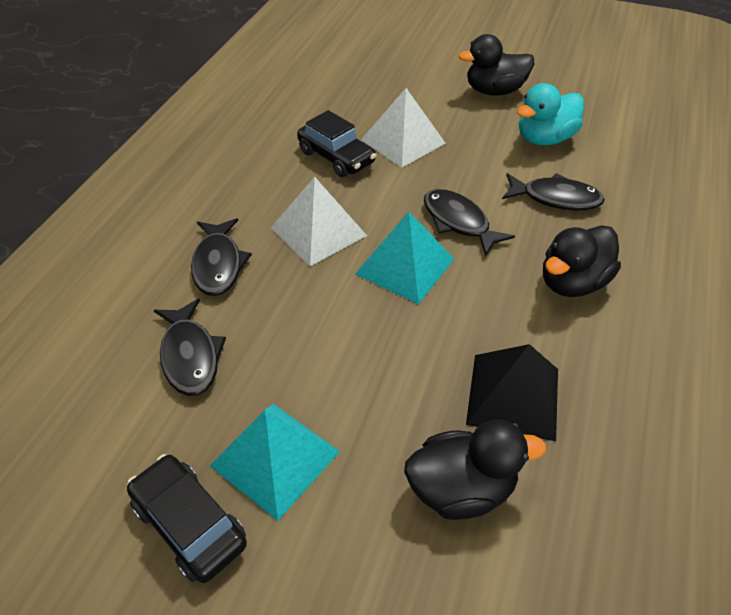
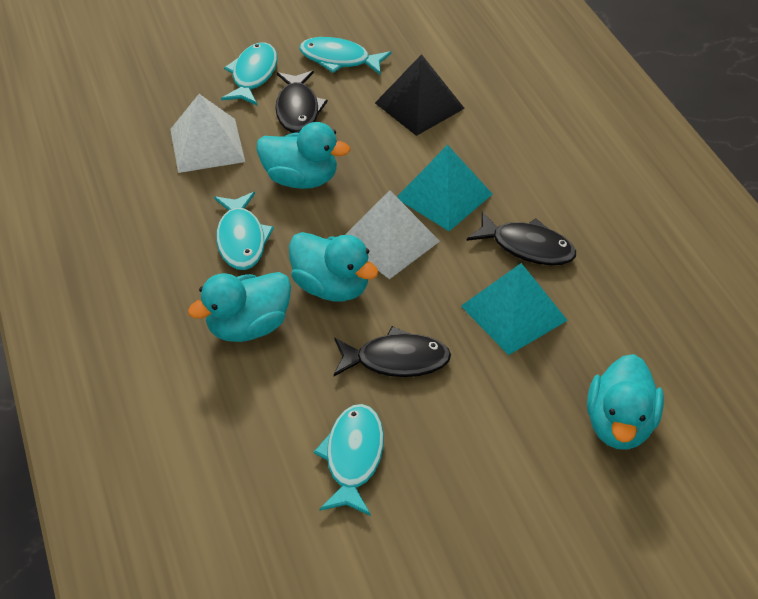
black car: [127,454,247,583] [297,110,376,177] = 2 -> none = 0
black duck: [404,420,546,520] [458,34,534,96] [543,225,621,297] = 3 -> none = 0
black fish: [154,298,226,396] [191,218,252,296] [424,189,515,257] [502,173,605,210] = 4 -> [275,71,328,133] [334,326,451,377] [467,211,576,265] = 3
turquoise duck: [517,83,584,145] = 1 -> [188,272,291,342] [257,122,350,189] [289,232,379,302] [587,354,664,450] = 4
turquoise fish: none = 0 -> [214,192,274,270] [221,42,277,105] [299,37,392,75] [314,404,384,516] = 4

